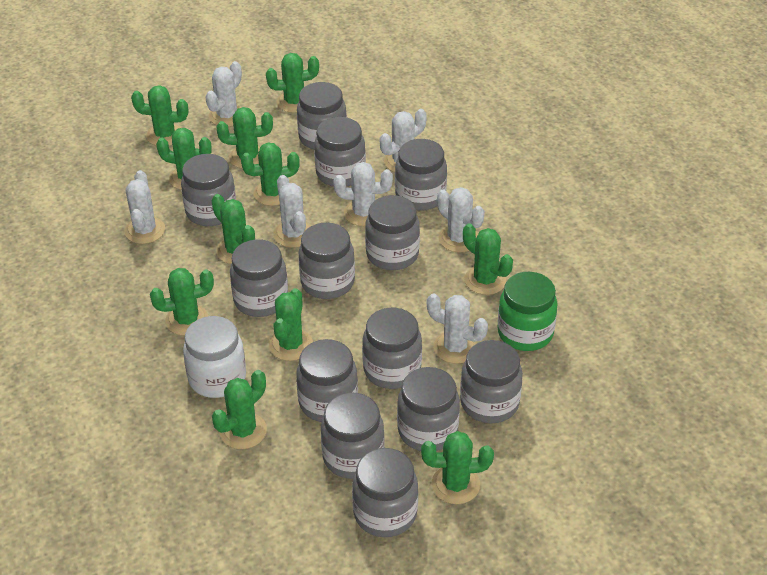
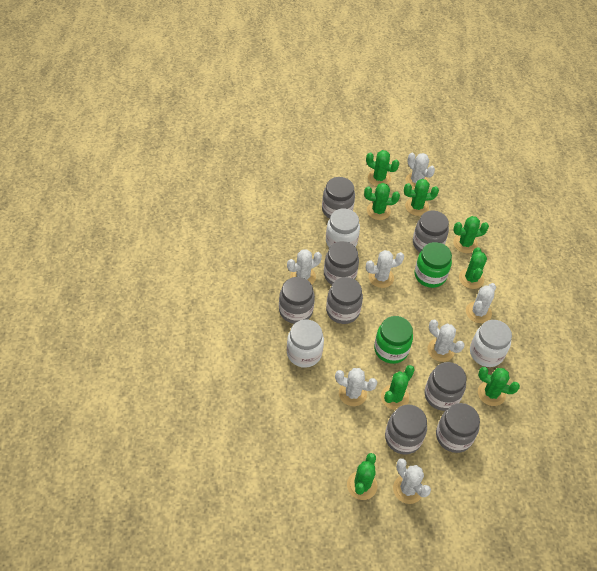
green cactus: [131,85,188,146] [150,268,214,336] [156,128,212,190] [211,194,255,264] [212,370,267,449] [217,107,273,169] [241,143,300,206] [266,53,319,113] [269,288,313,361] [421,431,494,504] [463,223,513,295] = 11 -> [347,453,377,500] [364,183,400,220] [366,150,399,186] [381,365,415,410] [404,179,439,216] [453,216,489,253] [459,247,487,289] [478,367,520,406] = 8
green jar: [497,272,558,351] = 1 -> [374,316,413,364] [414,242,452,288] = 2
grey jar: [181,154,236,226] [230,240,288,317] [296,339,358,422] [297,82,347,149] [298,223,355,299] [314,117,366,187] [321,392,384,479] [352,448,418,537] [362,308,422,389] [365,195,420,270] [395,139,447,211] [397,367,460,451] [460,340,523,423] = 13 -> [279,277,315,324] [322,177,355,219] [324,241,359,285] [326,277,363,324] [385,405,427,455] [413,210,449,252] [425,362,467,411] [436,403,480,453] = 8
white jar: [183,316,246,398] = 1 -> [287,320,324,368] [326,208,360,248] [470,320,512,367] = 3

